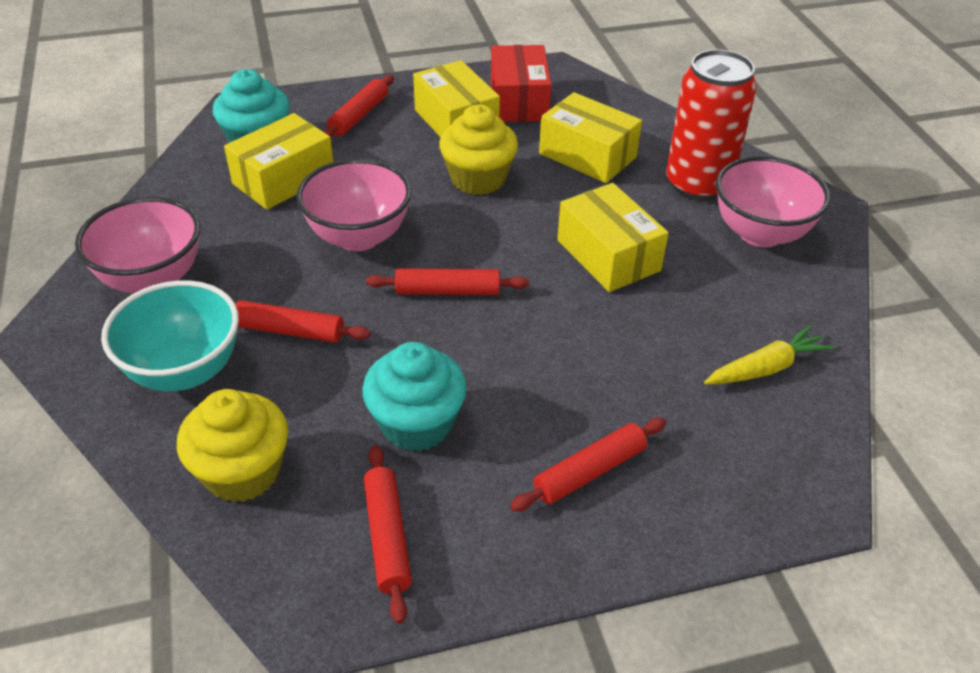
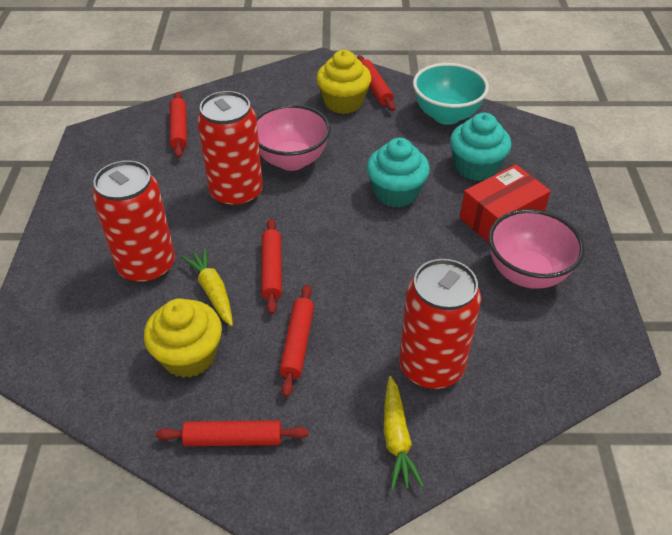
pink bowl: [75,197,200,293] [297,158,412,251] [716,156,830,248] = 3 -> [256,104,331,171] [488,209,584,289] = 2
red can: [666,49,757,201] = 1 -> [92,160,175,284] [197,91,263,208] [399,259,481,389] = 3
yellow box: [224,113,333,210] [413,60,500,137] [539,92,642,183] [557,183,669,292] = 4 -> none = 0
yellow carrot: [704,325,834,384] = 1 -> [181,248,233,326] [384,376,424,490] = 2

